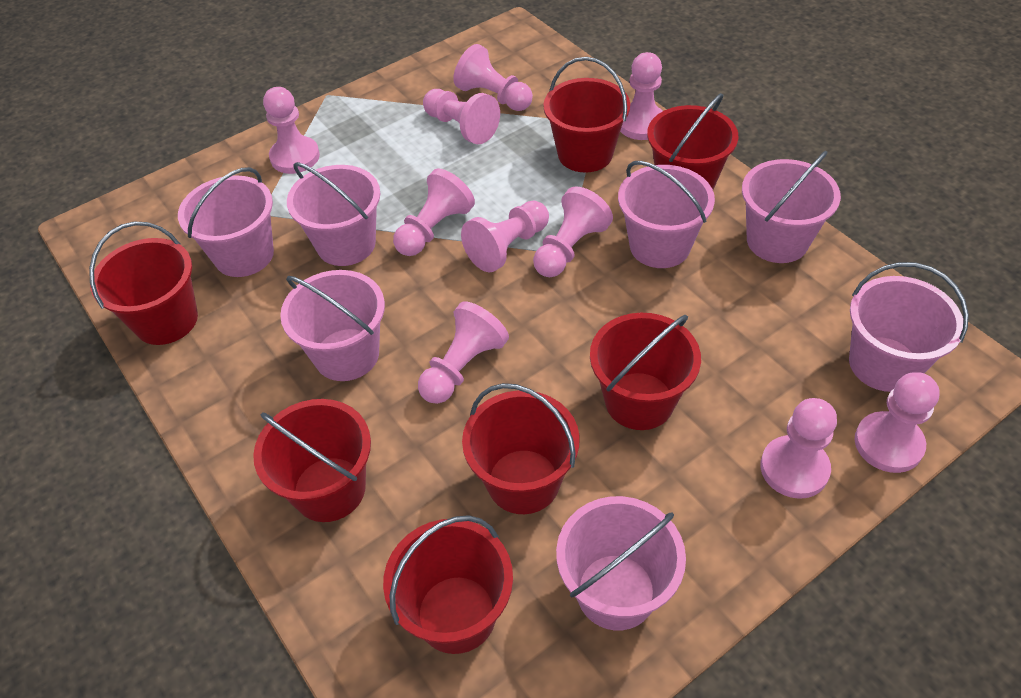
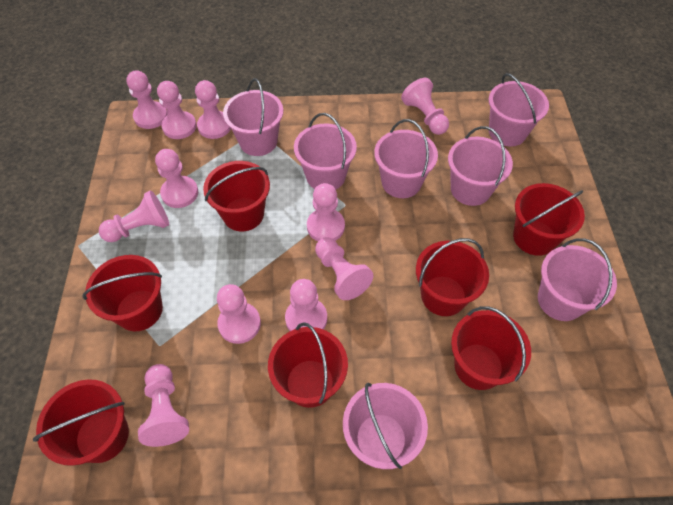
pink pawn: [263,87,320,174] [393,169,475,256] [418,301,509,404] [423,89,500,144] [453,44,533,111] [461,201,549,273] [533,187,613,277] [620,52,663,140] [760,398,837,499] [855,372,940,473] = 10 -> [99,191,169,242] [126,70,167,129] [138,364,189,447] [155,149,198,208] [157,81,197,139] [195,80,231,139] [217,284,261,344] [285,279,327,331] [307,183,345,241] [315,237,373,300] [401,78,449,135] = 11

